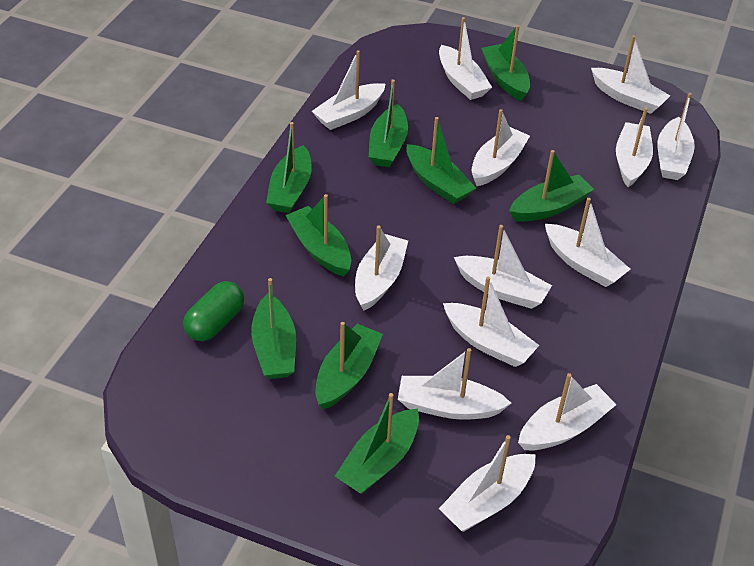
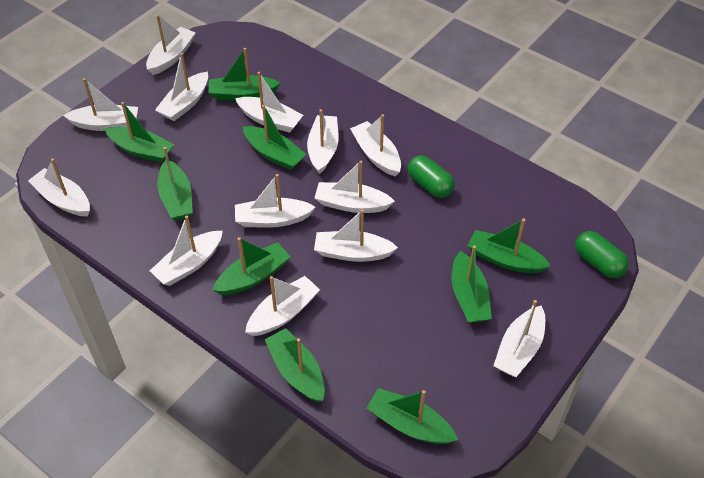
green capsule: [183,281,244,341] = 1 -> [408,155,455,198] [575,231,629,278] = 2

